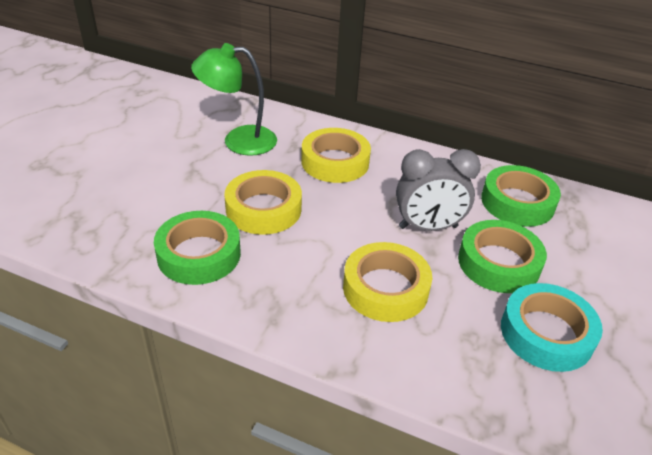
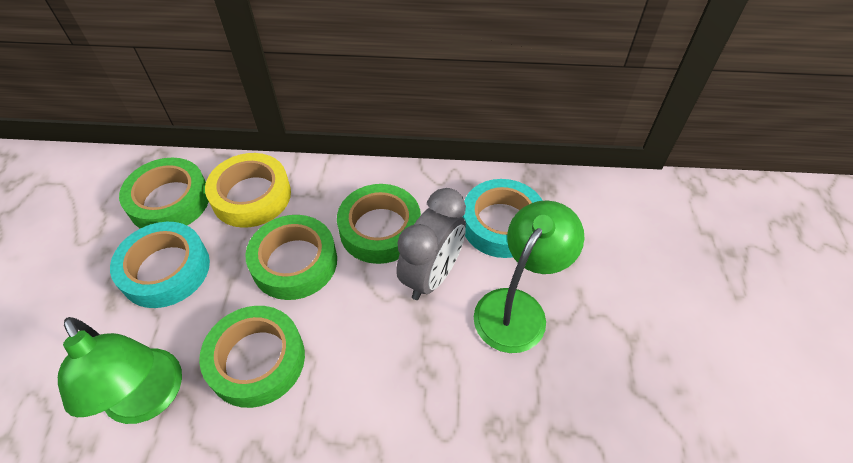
green lamp: [191,43,277,156] = 1 -> [58,317,182,424] [474,200,584,353] = 2
green tape: [154,211,241,285] [458,220,547,293] [481,165,561,227] = 3 -> [119,158,209,228] [199,306,305,408] [245,215,337,300] [337,184,421,264] = 4
turquoise tape: [501,283,603,372] = 1 -> [110,222,210,308] [462,179,543,258] = 2
yellow tape: [224,170,302,235] [301,128,371,183] [343,242,432,322] = 3 -> [205,153,291,228] = 1

